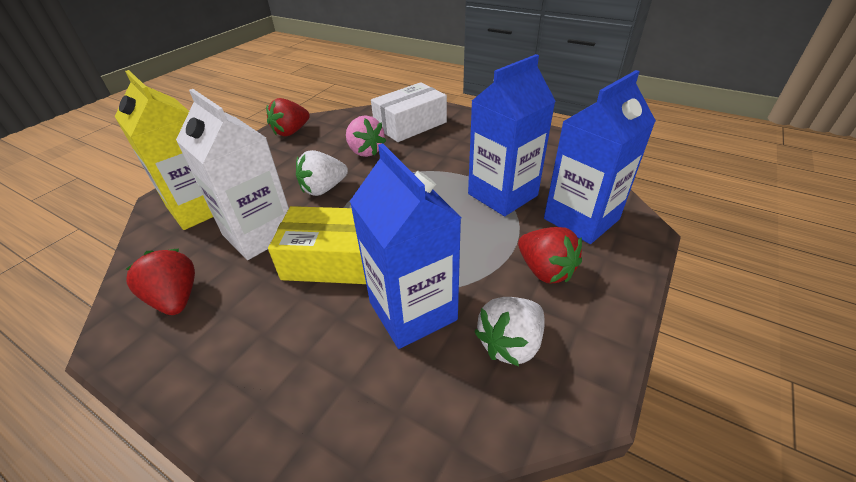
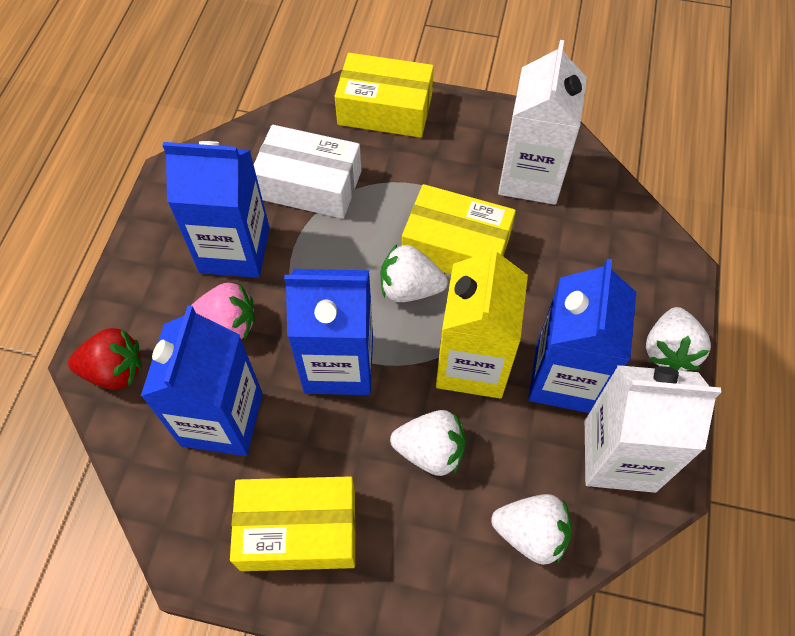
blue carton: [350,144,461,349] [468,54,556,216] [544,70,656,244] = 3 -> [141,305,263,456] [162,141,270,278] [284,269,373,395] [528,259,636,413] = 4
red strawberry: [126,249,195,315] [266,98,310,137] [518,227,582,283] = 3 -> [68,328,142,390] = 1
white carton: [176,89,289,260] = 1 -> [498,40,587,205] [585,365,721,493] = 2
white strawberry: [296,150,348,196] [474,297,545,366] = 2 -> [381,244,448,302] [390,410,465,476] [491,494,572,565] [646,307,711,371] = 4
yellow box: [268,206,366,284] = 1 -> [230,476,356,571] [335,53,434,138] [402,184,516,274] = 3

